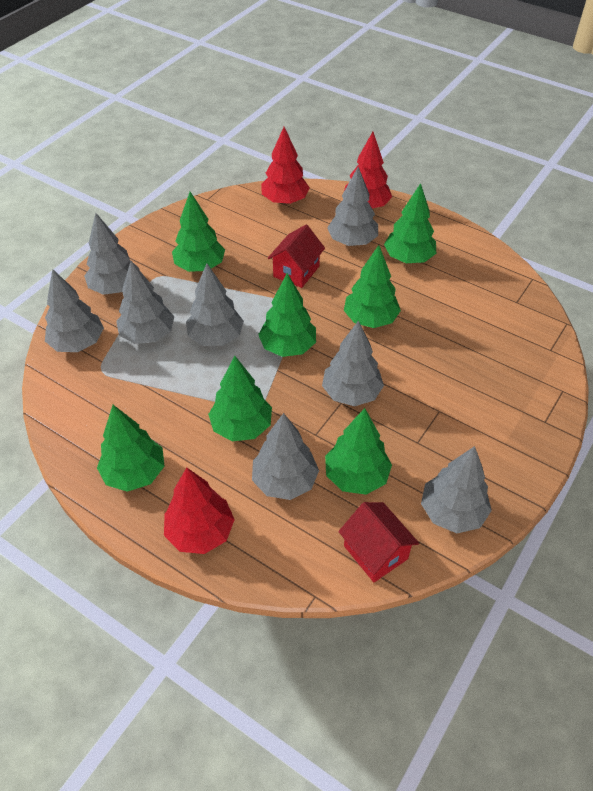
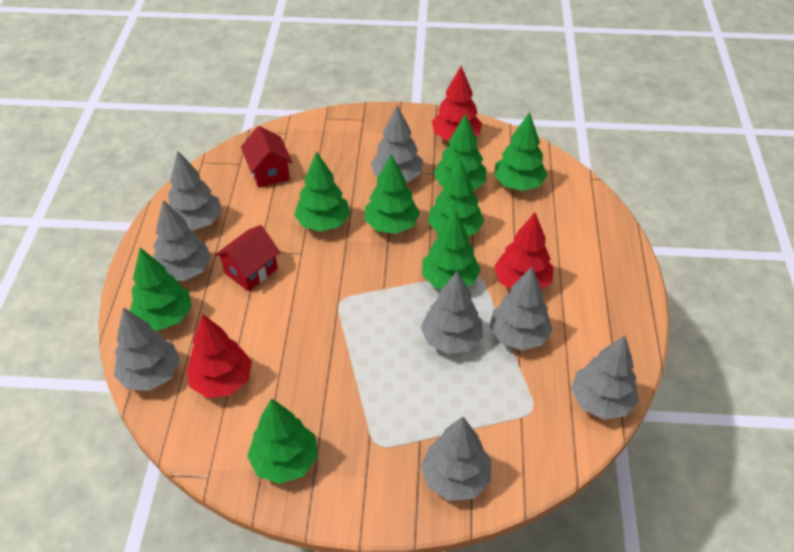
green tree: [97,405,165,492] [172,192,225,272] [208,356,272,441] [258,273,316,357] [325,408,392,495] [344,245,401,328] [384,183,436,263] = 7 -> [130,248,192,330] [247,398,318,484] [294,151,350,232] [365,154,420,234] [422,210,481,289] [428,158,484,236] [434,114,486,191] [494,112,547,191] = 8

